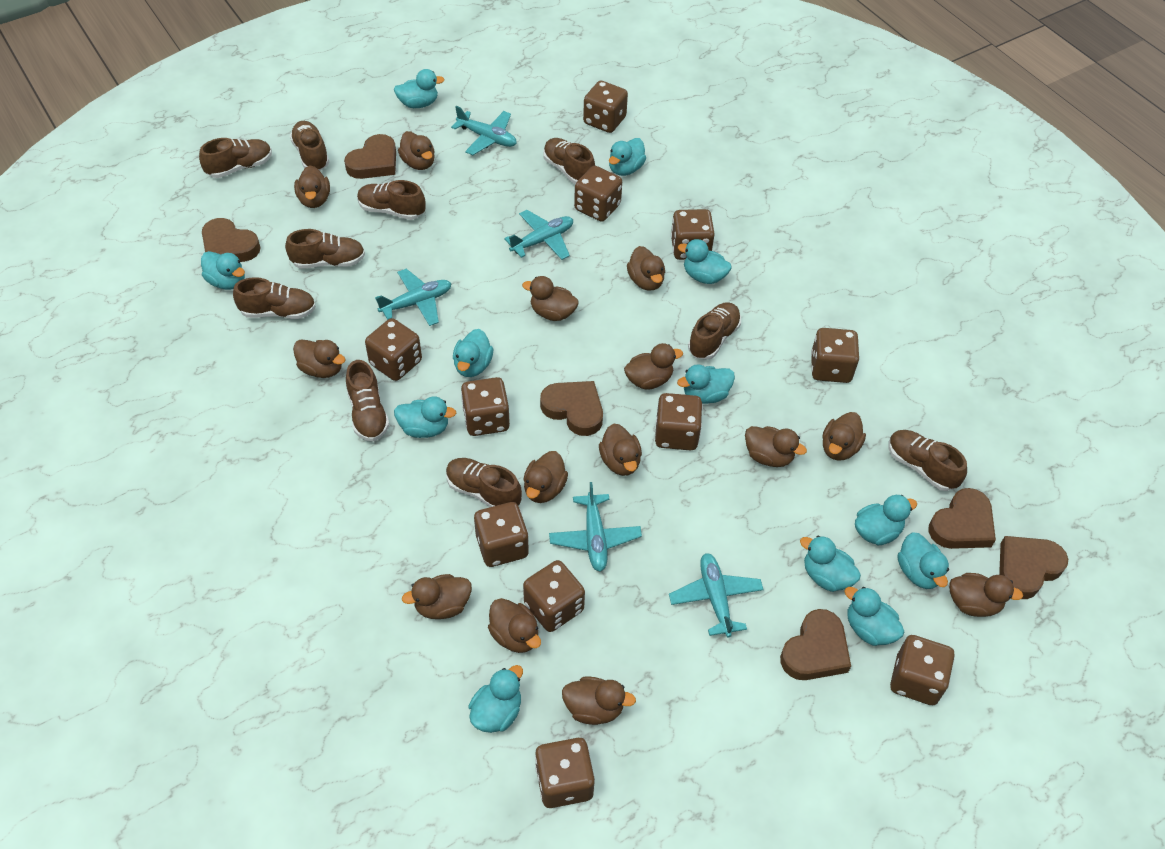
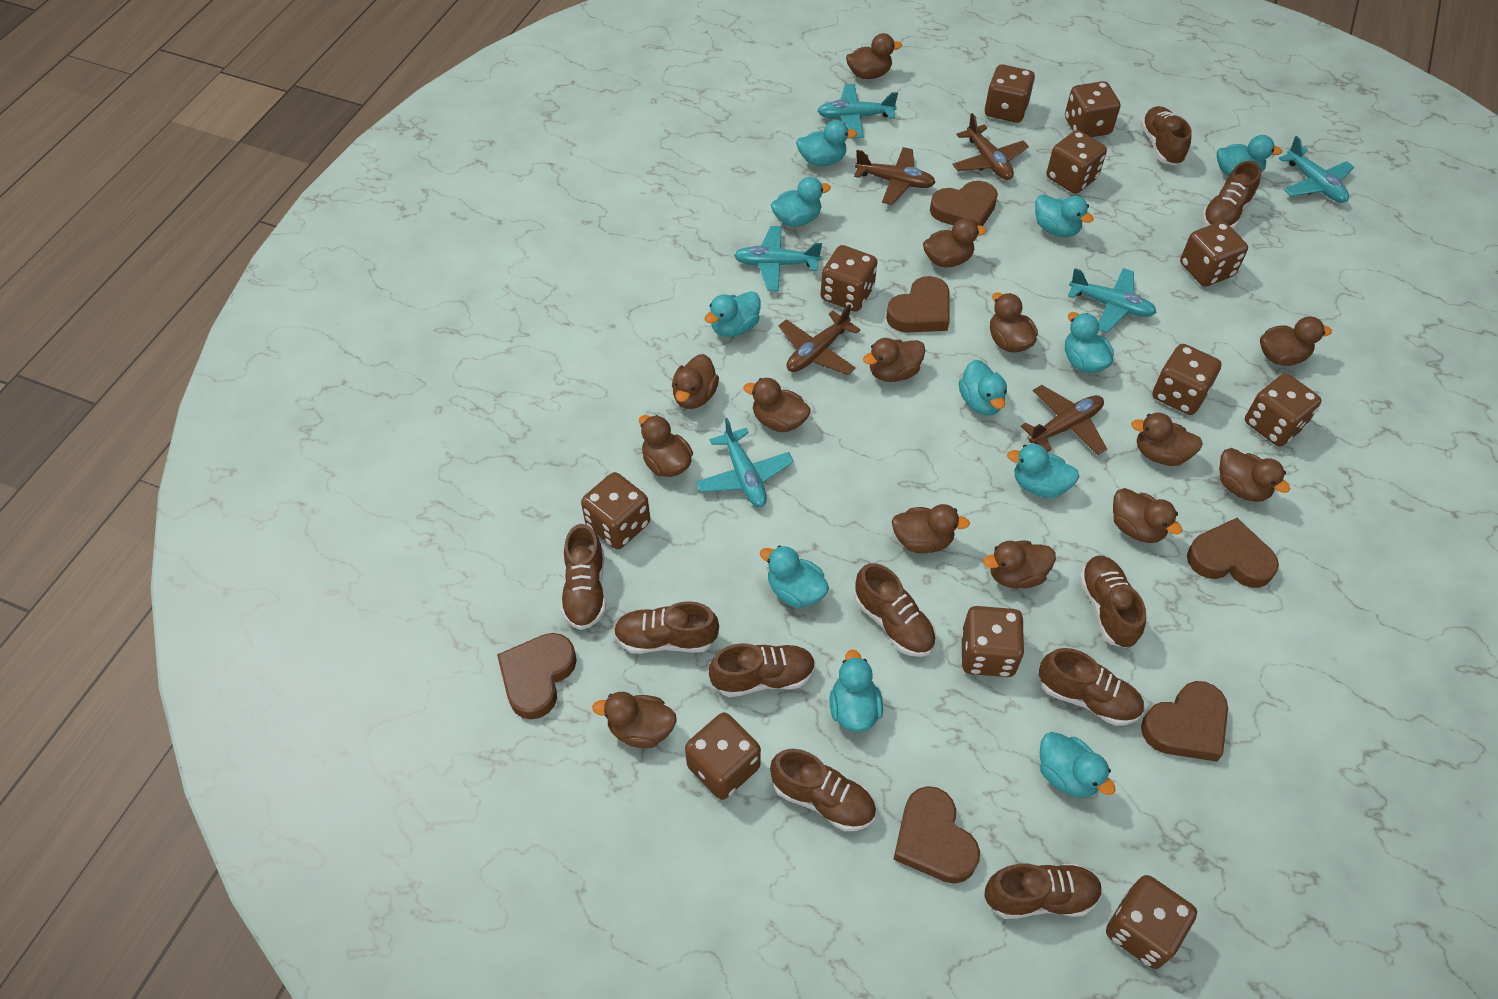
brown plane: none = 0 -> [779,304,860,375] [854,147,936,205] [952,113,1029,180] [1021,385,1107,455] = 4
turquoise duck: [201,251,245,290] [394,69,445,108] [394,396,456,438] [453,329,493,377] [468,665,523,733] [609,138,646,176] [677,364,735,404] [678,239,732,284] [800,536,861,592] [844,587,904,646] [855,495,917,546] [898,532,949,589] = 12 -> [705,291,761,337] [760,545,829,608] [771,177,831,226] [796,120,857,166] [830,649,883,732] [959,360,1007,416] [1007,444,1080,498] [1035,194,1094,237] [1040,732,1116,798] [1065,312,1114,373] [1217,135,1282,176] = 11

